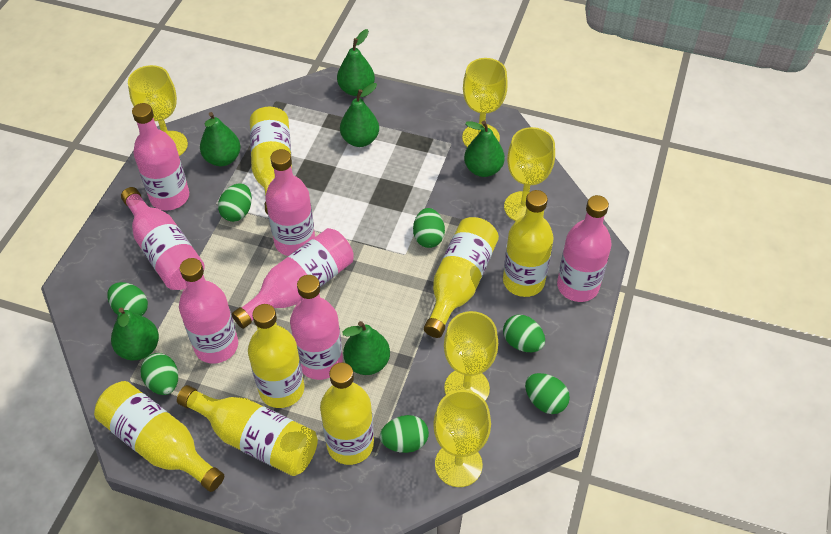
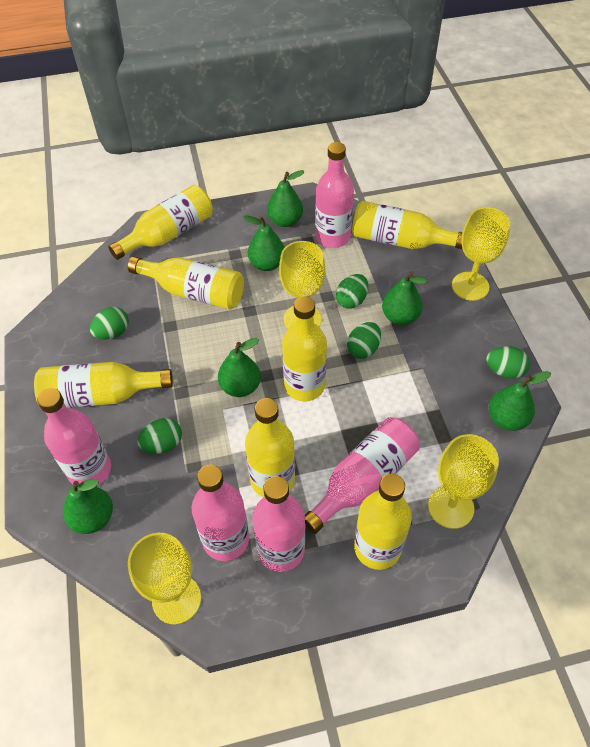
green egg: [107,282,148,316] [140,353,178,395] [218,183,252,222] [380,415,429,453] [413,208,445,248] [503,315,545,352] [525,373,570,414] = 7 -> [90,307,129,339] [137,418,182,454] [336,274,368,309] [347,322,381,359] [486,346,530,379] = 5
pink bottle: [121,187,205,290] [132,103,189,210] [179,258,238,364] [232,228,354,329] [265,149,315,256] [290,275,343,380] [557,195,612,302] = 7 -> [37,388,111,486] [192,465,249,561] [252,476,305,572] [305,417,420,534] [315,142,354,248] = 5
yellow goblet: [128,65,188,156] [433,390,491,487] [444,311,498,401] [462,58,508,147] [504,127,555,221] = 5 -> [128,533,201,625] [279,241,325,329] [428,434,499,529] [452,207,510,301] = 4

